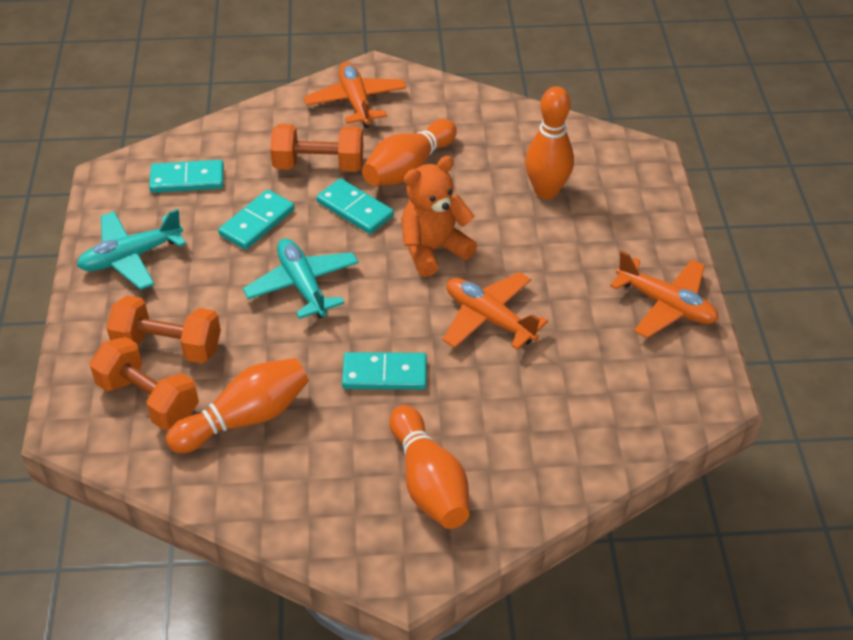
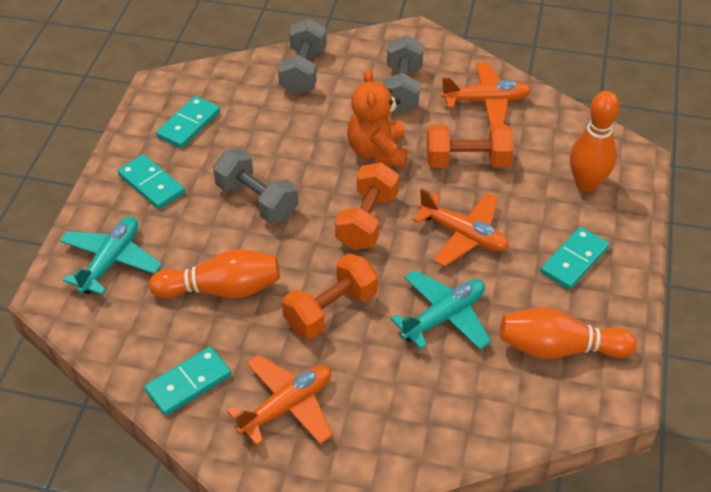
grey dumbbell: none = 0 -> [213,148,298,223] [278,18,326,94] [383,35,424,113] = 3
orange bowling pin: [166,358,309,453] [362,119,457,186] [389,405,469,529] [525,86,574,199] = 4 -> [149,249,280,298] [500,307,637,359] [570,91,620,192] = 3

